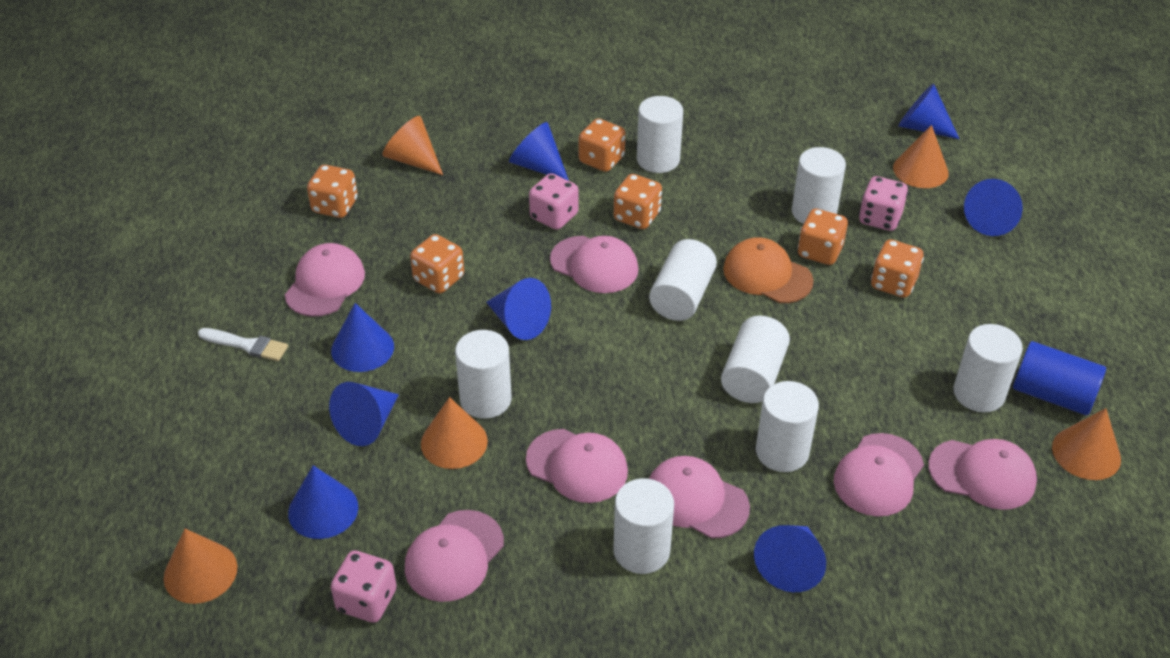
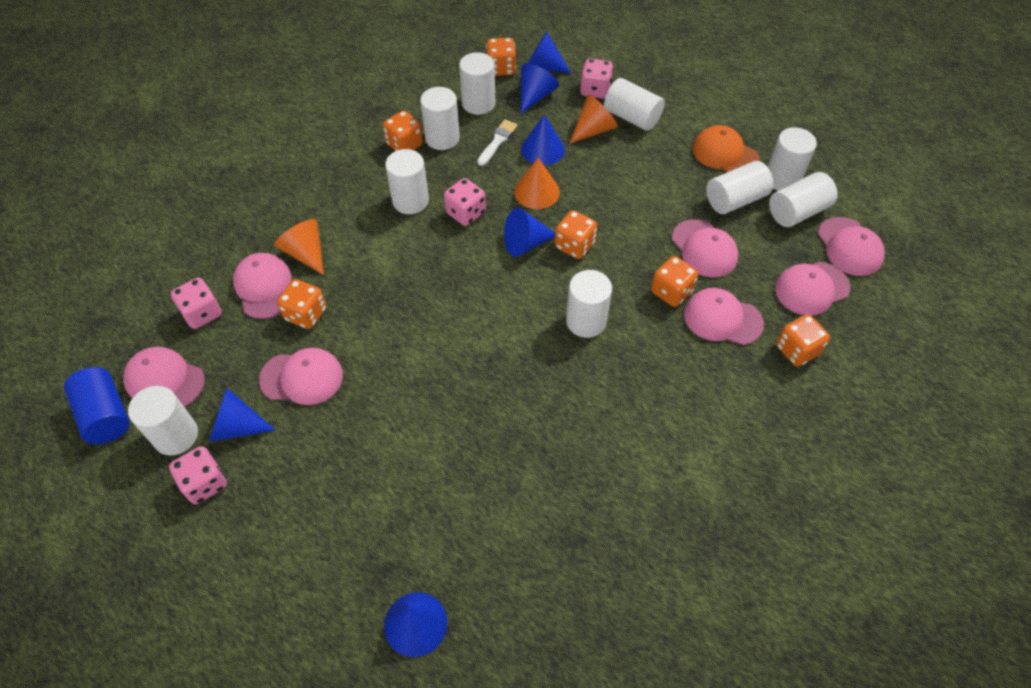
blue cone: [288,465,358,539] [329,382,399,446] [331,303,394,372] [486,278,551,340] [509,122,569,181] [754,525,826,592] [898,84,959,139] [964,179,1023,236] = 8 -> [209,388,276,442] [384,592,447,657] [504,208,555,257] [520,63,559,114] [521,114,565,166] [528,32,572,74] = 6
orange cone: [164,529,237,604] [382,116,443,175] [421,397,488,469] [893,125,949,188] [1052,408,1121,480] = 5 -> [274,219,324,275] [514,158,560,209] [570,95,618,143] = 3
pink dice: [331,550,397,623] [529,173,579,230] [859,176,908,231] = 3 -> [169,446,227,504] [171,278,222,329] [444,178,486,226] [580,58,613,99] = 4
white cylinder: [455,330,512,419] [613,478,674,574] [637,96,683,173] [649,239,717,321] [721,316,790,403] [756,381,819,472] [792,147,846,224] [953,324,1023,412] = 8 -> [128,386,198,455] [385,149,429,214] [420,87,460,150] [459,52,495,115] [566,270,612,338] [604,78,665,131] [706,161,773,214] [768,127,817,191] [769,172,838,227] = 9

